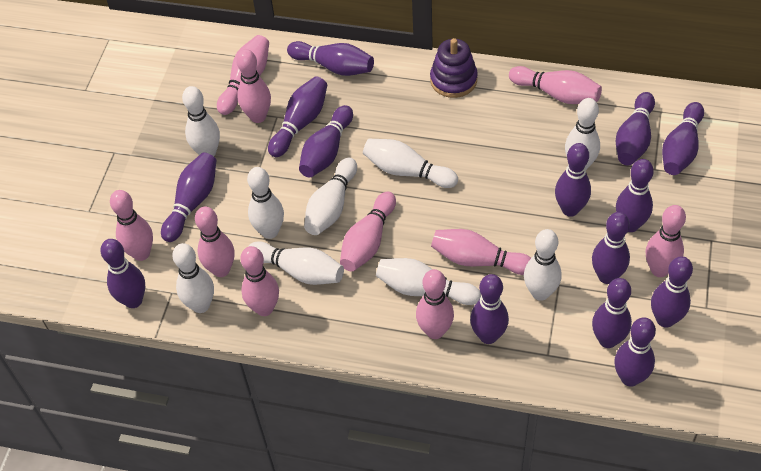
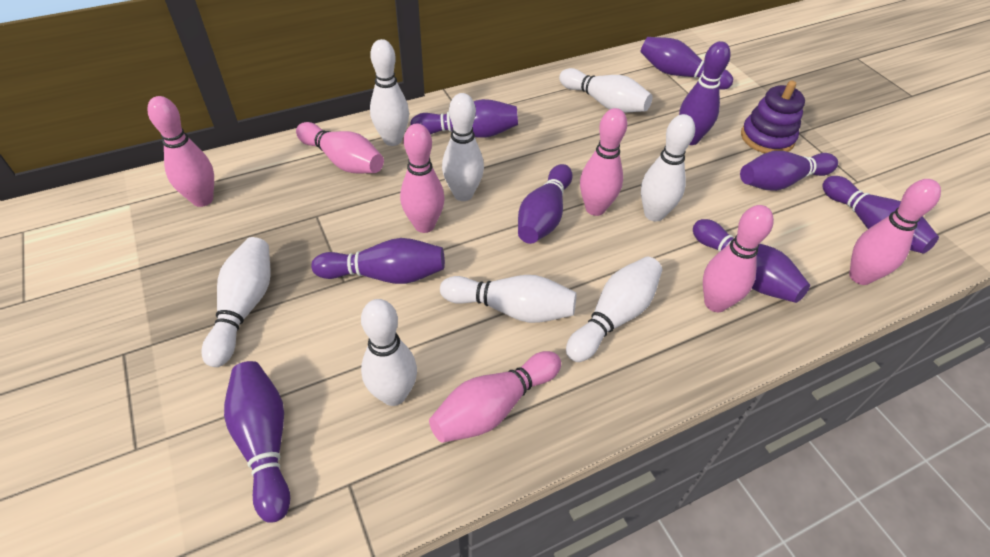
pink bowling pin: [110,190,153,261] [195,206,235,277] [217,35,269,115] [236,49,271,123] [240,246,279,316] [340,192,396,271] [416,269,454,339] [431,229,531,275] [509,66,602,104] [646,205,686,277] = 10 -> [147,96,214,207] [296,122,384,173] [400,123,445,233] [429,351,561,443] [580,108,627,216] [703,205,774,312] [849,179,941,285] = 7
purple bowling pin: [101,239,145,308] [161,152,216,242] [268,76,327,157] [287,41,374,76] [299,105,353,177] [470,274,509,344] [555,143,591,217] [592,212,630,284] [592,278,632,348] [614,317,656,387] [616,92,655,165] [616,159,654,232] [651,256,693,327] [662,102,704,175] = 14 -> [224,361,290,523] [311,238,445,284] [410,99,518,138] [518,164,573,244] [640,37,733,90] [679,41,731,145] [693,219,810,303] [740,151,838,191] [822,176,939,253] = 9
white bowling pin: [172,243,214,313] [182,86,220,156] [247,167,284,239] [248,241,344,285] [304,158,357,235] [363,139,458,188] [376,258,481,305] [524,229,562,301] [565,98,600,170] = 9 -> [201,237,271,367] [361,299,417,406] [370,39,409,146] [440,275,576,323] [442,93,484,201] [559,68,652,113] [566,257,662,362] [641,114,695,222] = 8

